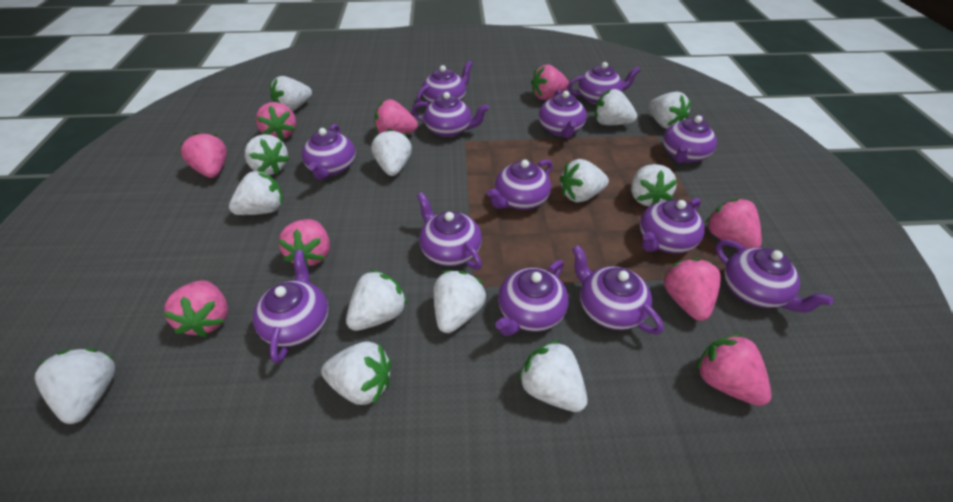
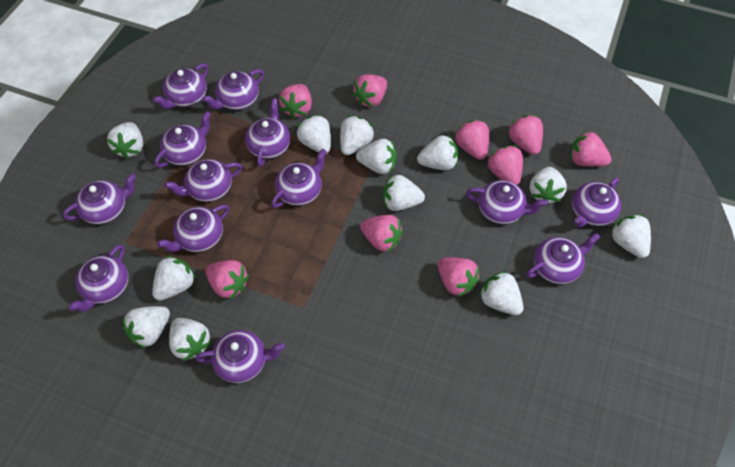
white strawberry: [35,349,115,424] [229,170,283,215] [245,134,289,175] [270,76,312,111] [321,342,391,405] [346,270,408,331] [371,129,412,176] [434,270,486,333] [518,340,587,412] [560,159,609,202] [595,89,637,125] [631,164,677,206] [649,92,691,129] = 13 -> [107,122,143,159] [123,306,170,349] [152,256,196,301] [169,318,212,361] [297,115,331,154] [340,116,374,155] [356,139,397,174] [383,175,425,211] [417,135,458,170] [479,271,524,315] [529,167,567,203] [610,214,651,258] = 12

